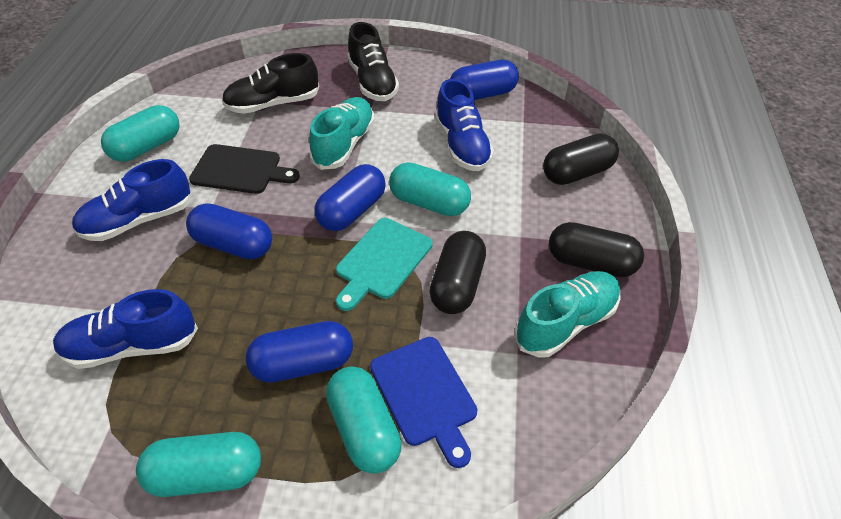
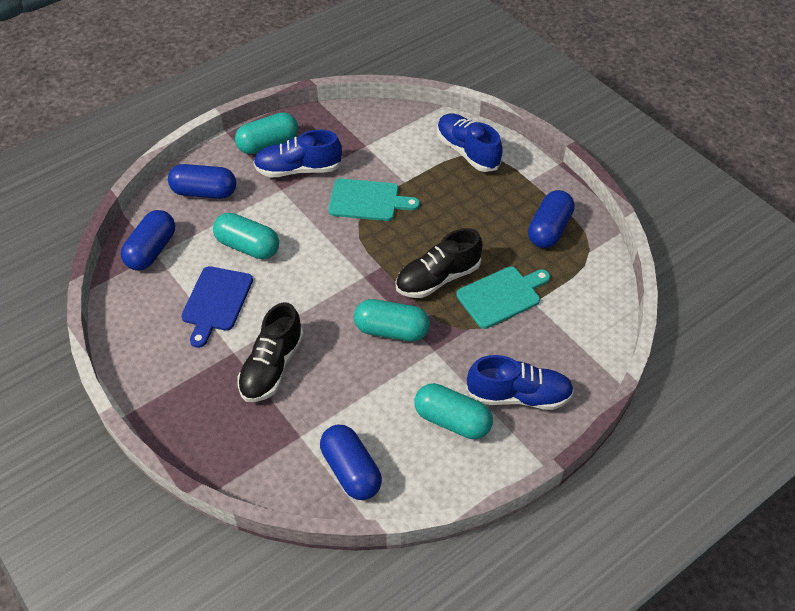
black capsule: [429,231,486,314] [543,133,619,185] [549,222,644,277] = 3 -> none = 0
black cutting board: [189,144,300,194] = 1 -> none = 0
turquoise cutting board: [336,218,433,311] = 1 -> [328,179,420,221] [456,267,550,329] = 2
turquoise shoe: [309,97,375,170] [514,271,620,358] = 2 -> none = 0

